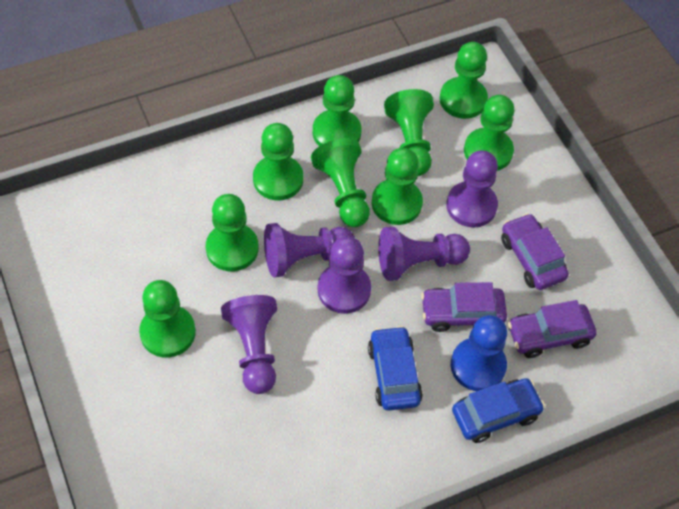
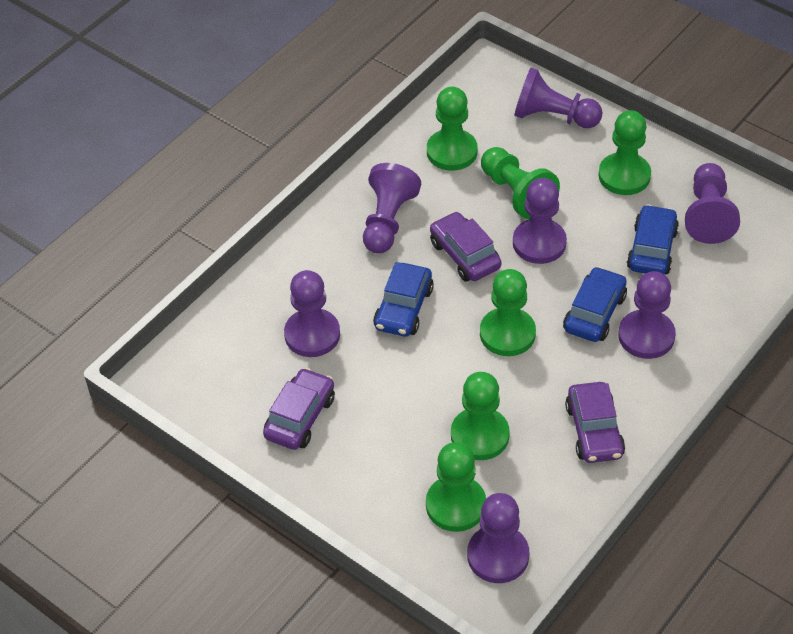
blue car: [368,326,423,411] [452,378,545,443] = 2 -> [373,262,434,336] [563,266,627,342] [627,204,679,275] = 3
blue pawn: [451,315,507,391] = 1 -> none = 0
green pawn: [139,280,196,358] [206,194,259,272] [253,123,303,200] [311,138,370,227] [313,75,362,146] [372,148,423,225] [384,89,434,176] [439,42,488,119] [464,95,514,171] = 9 -> [426,442,486,532] [427,87,477,171] [451,372,510,460] [480,269,536,356] [481,147,560,219] [598,110,651,195] = 6
purple pawn: [221,295,277,394] [264,223,355,277] [318,236,371,314] [378,227,470,281] [446,150,498,227] = 5 -> [284,270,340,357] [363,163,421,253] [467,493,529,583] [513,178,567,264] [514,68,603,128] [618,271,676,359] [685,163,740,244] = 7

